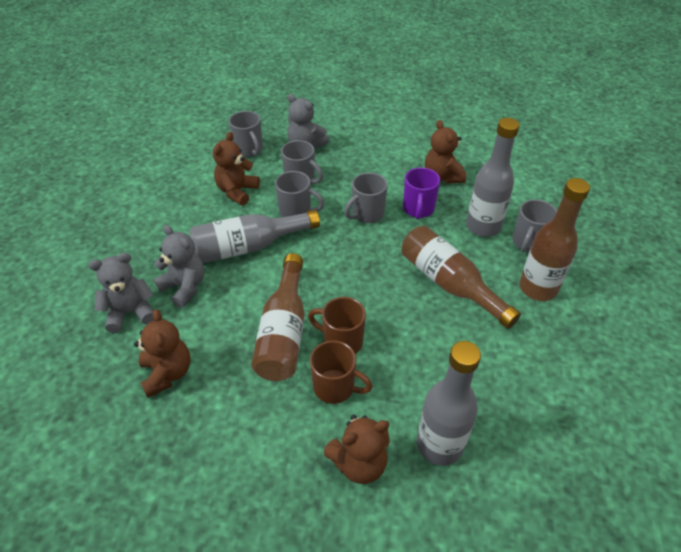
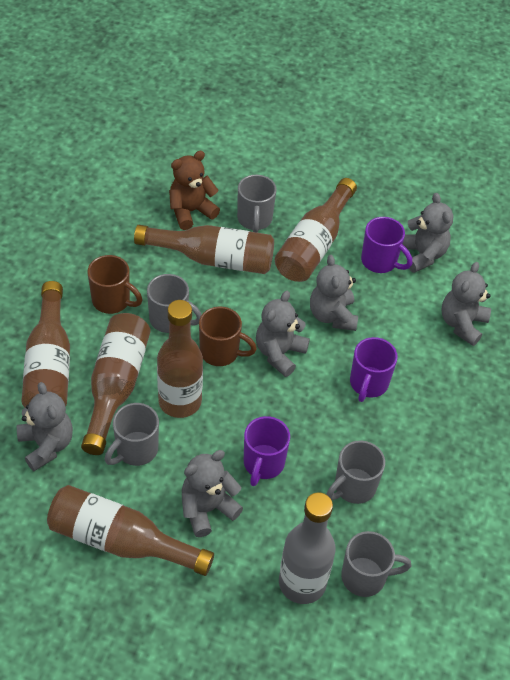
brown bottle: [251,253,305,381] [402,226,521,329] [519,178,590,301] = 3 -> [21,281,70,408] [47,485,214,576] [81,313,151,455] [134,225,274,274] [157,300,203,418] [275,178,357,282] = 6
brown teddy bear: [134,309,191,398] [213,132,260,205] [324,415,390,484] [425,120,466,184] = 4 -> [169,151,220,230] = 1
grey bottle: [189,210,320,263] [417,341,481,466] [466,118,520,237] = 3 -> [279,492,336,604] = 1
grey teddy bear: [88,253,154,333] [154,225,204,308] [287,94,329,149] = 3 -> [17,382,73,471] [181,450,243,537] [256,291,310,377] [310,255,358,331] [402,193,453,273] [441,262,491,346] = 6
purple mug: [403,167,440,219] = 1 -> [244,416,290,486] [350,337,398,402] [361,217,412,273] = 3

